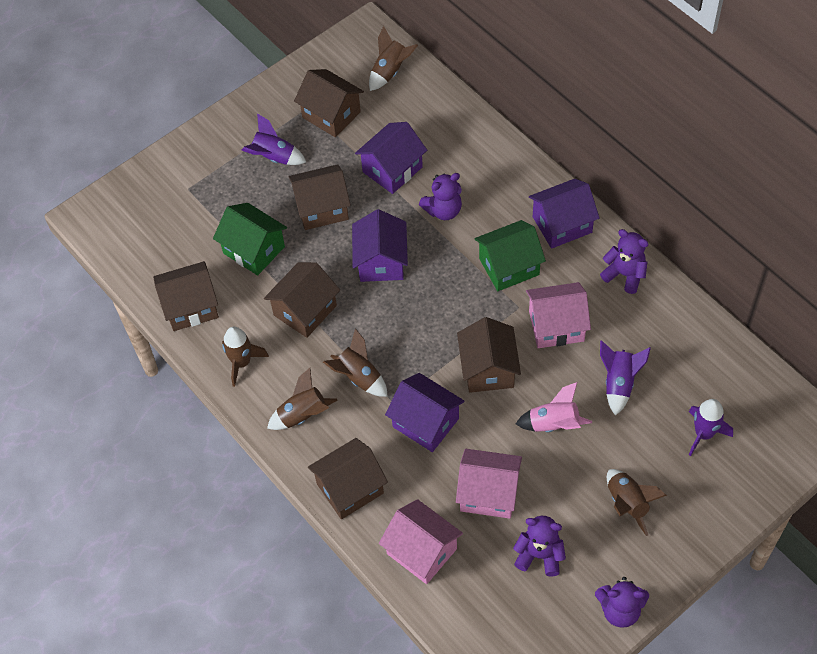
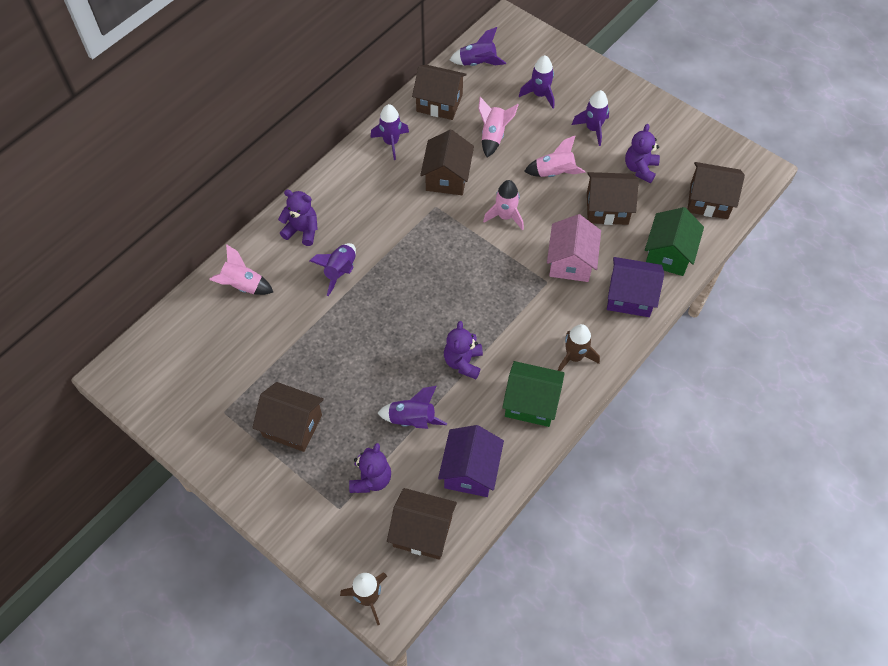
brown rocket: [222,327,269,387] [267,368,338,430] [323,328,388,397] [369,26,418,91] [607,469,667,536] = 5 -> [340,572,387,625] [558,324,600,371] = 2
pink house: [379,499,463,584] [456,449,522,519] [526,282,591,348] = 3 -> [547,214,601,282] = 1
pink rocket: [516,382,592,432] = 1 -> [209,244,273,295] [478,97,519,158] [483,180,524,231] [524,136,585,177] = 4
purple house: [352,209,408,282] [355,122,427,194] [385,373,465,452] [529,179,600,249] = 4 -> [438,425,504,497] [607,257,664,317] = 2
purple rocket: [242,113,306,165] [600,340,651,416] [689,399,733,456] = 3 -> [309,243,356,296] [370,104,409,160] [378,386,447,429] [450,27,506,66] [519,55,555,108] [572,90,609,146] = 6

